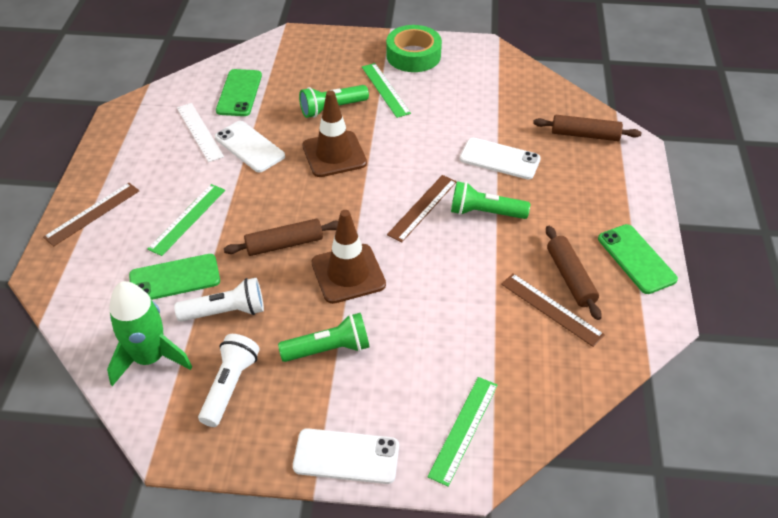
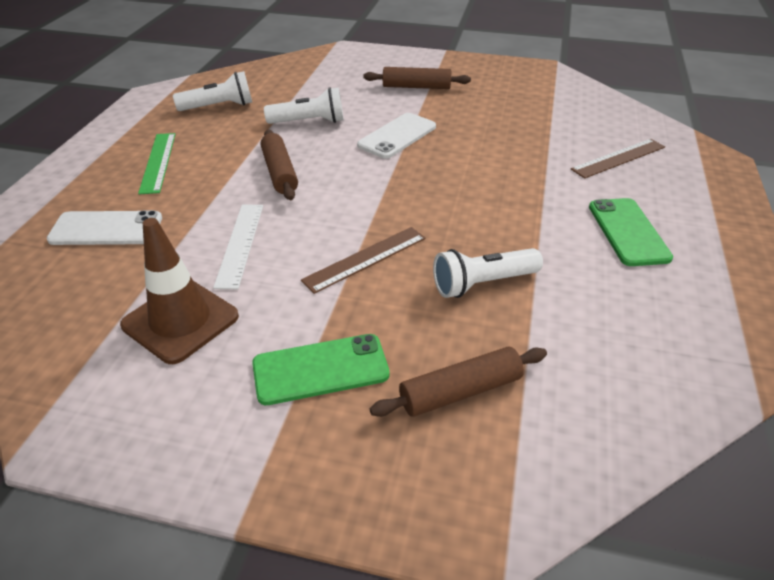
brown ruler: [43,183,139,246] [387,175,457,242] [501,273,605,347] = 3 -> [301,227,426,294] [571,139,665,178] = 2
brown traffic cone: [302,90,367,177] [312,210,386,304] = 2 -> [120,218,239,364] = 1
green flashlight: [278,313,370,362] [299,85,369,118] [451,181,530,219] = 3 -> none = 0
green phone: [129,254,220,300] [216,69,262,116] [598,224,678,294] = 3 -> [252,334,390,405] [589,198,673,266] = 2
green rocket: [107,281,192,386] = 1 -> none = 0
green ruler: [147,184,225,256] [362,63,411,118] [428,377,498,487] = 3 -> [138,133,176,194] = 1
green tape: [386,25,442,72] = 1 -> none = 0
white flashlight: [174,278,264,322] [198,334,260,427] = 2 -> [173,71,252,111] [264,87,344,124] [433,248,543,298] = 3
white phone: [215,121,285,172] [293,428,399,484] [460,138,541,179] = 3 -> [47,210,162,245] [357,113,436,159] = 2

